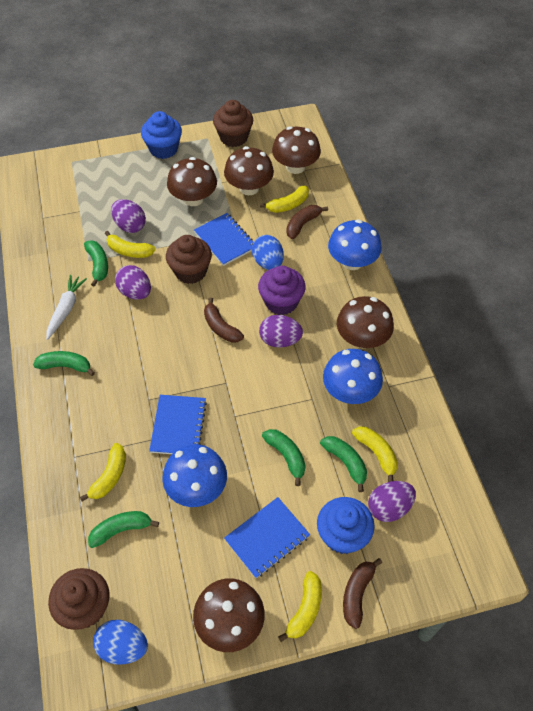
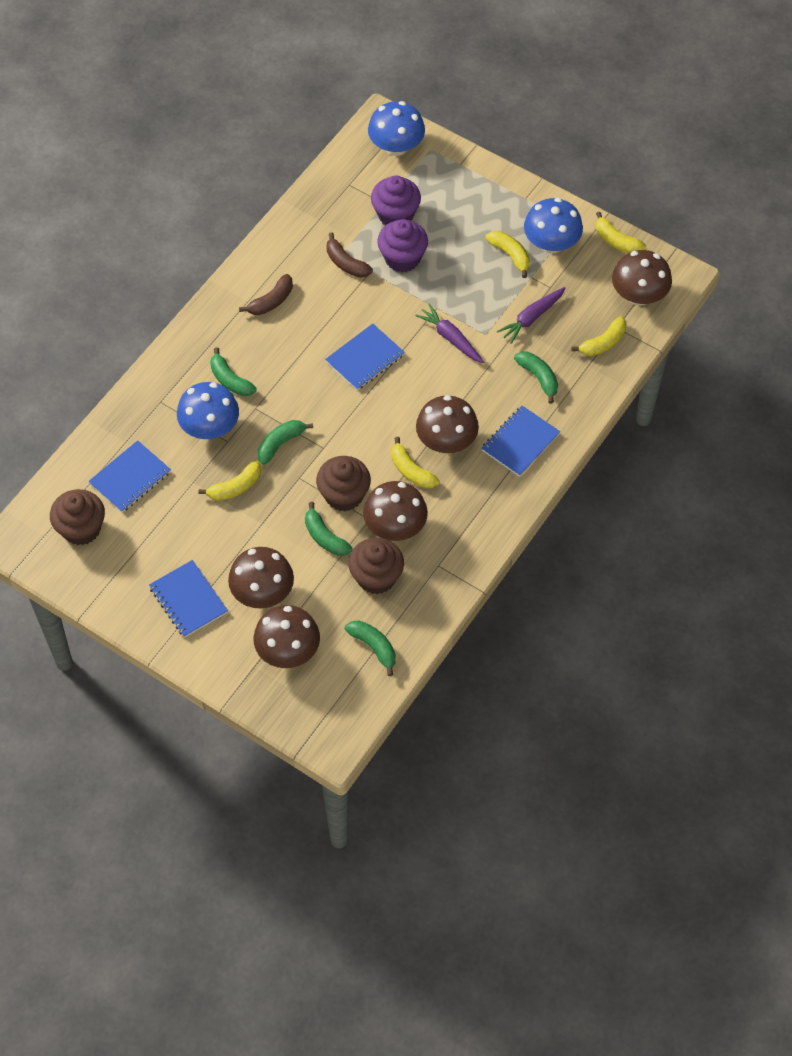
blue cupcake: [141,111,182,159] [317,497,374,554] = 2 -> none = 0
blue egg: [93,620,148,665] [252,235,284,270] = 2 -> none = 0
blue notebook: [149,395,207,454] [194,213,254,266] [224,497,310,578] = 3 -> [88,440,171,513] [149,560,228,638] [325,324,405,390] [481,406,560,477] = 4
brown banana: [204,297,244,343] [286,205,328,239] [343,558,382,629] = 3 -> [239,274,293,315] [327,233,373,278] = 2
purple carrot: none = 0 -> [415,304,484,364] [497,287,565,344] = 2
purple cupcake: [258,266,306,315] = 1 -> [371,176,421,225] [377,219,428,272] = 2
purple egg: [111,199,146,233] [115,265,151,299] [259,315,303,348] [368,481,416,522] = 4 -> none = 0
white carrot: [46,275,87,340] = 1 -> none = 0

